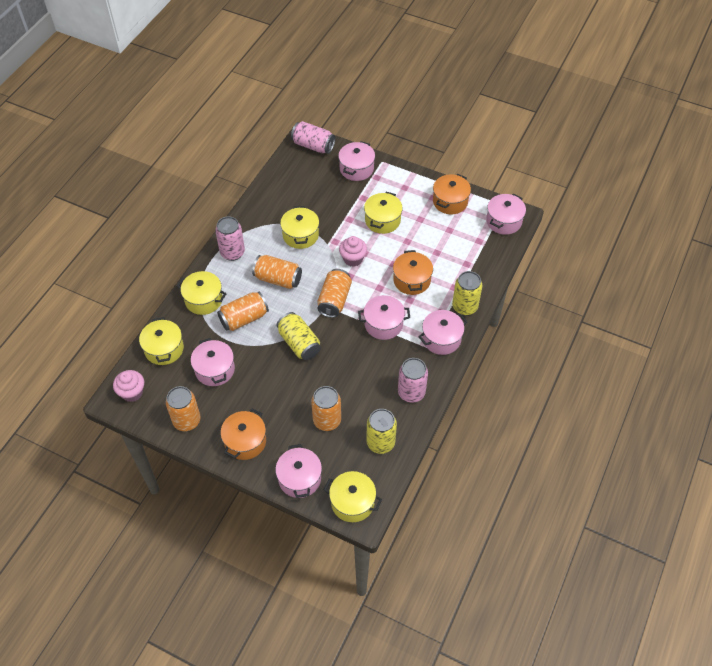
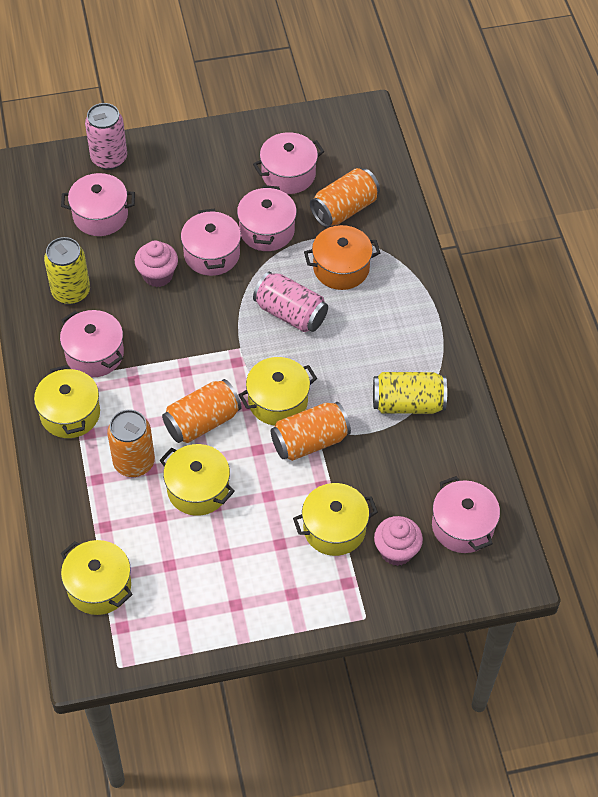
orange can: [166,386,201,431] [217,291,269,331] [252,255,302,289] [311,386,341,431] [317,269,352,318] = 5 -> [107,410,155,477] [162,379,242,443] [271,402,351,461] [310,168,380,228] = 4
orange pot: [221,408,266,460] [393,250,433,295] [433,174,471,214] = 3 -> [304,225,380,290] = 1
pink can: [215,216,245,261] [291,121,336,154] [398,358,428,403] = 3 -> [85,103,127,170] [253,272,328,332] = 2
yellow can: [277,312,321,360] [366,409,397,454] [452,271,482,316] = 3 -> [44,237,90,305] [373,372,447,414] = 2

